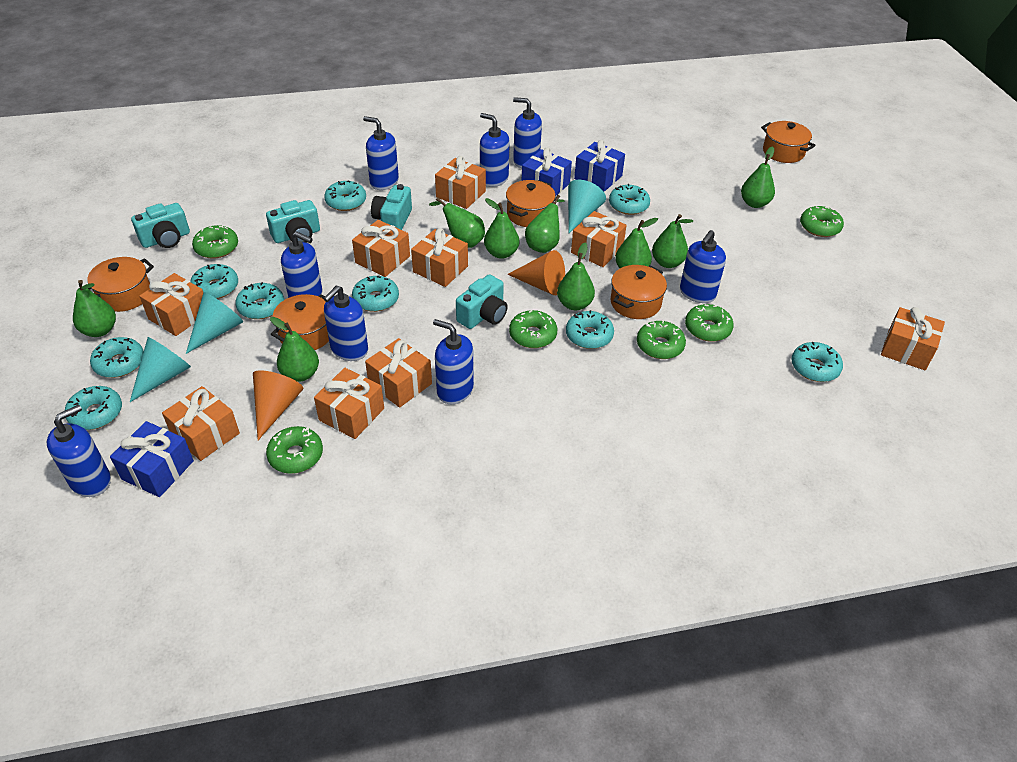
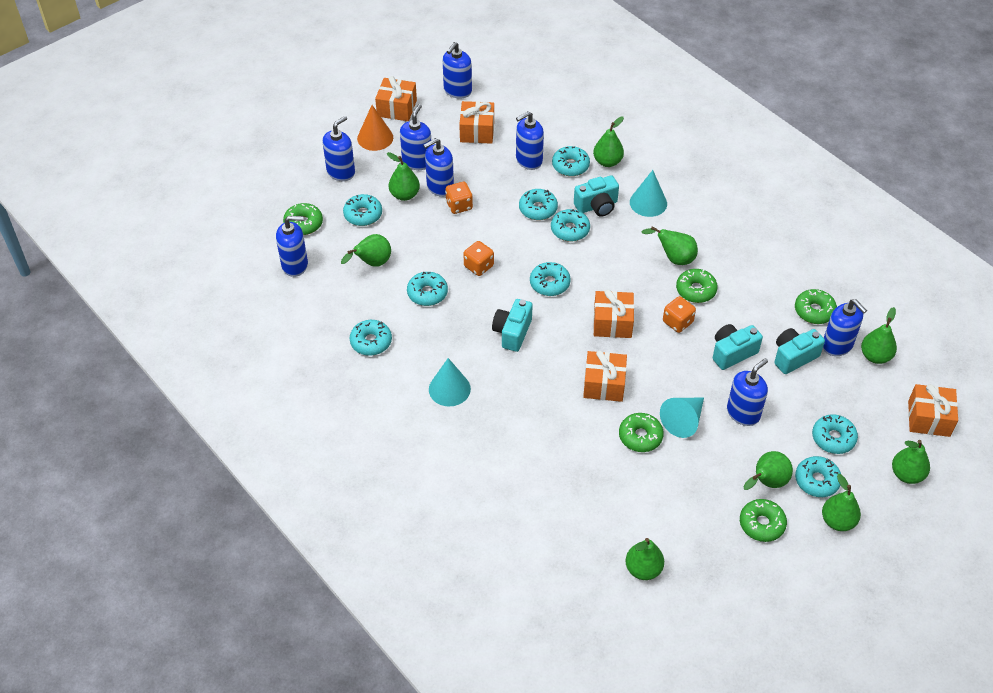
blue gift: [110,421,194,497] [521,147,572,197] [574,140,625,192] = 3 -> none = 0
green donut: [192,225,238,259] [266,426,323,474] [509,310,557,348] [637,320,686,359] [685,304,734,342] [800,206,844,237] = 6 -> [283,203,323,235] [619,413,664,452] [676,269,718,303] [740,499,787,542] [795,289,837,324] = 5
orange cone: [253,370,303,440] [507,250,565,295] = 2 -> [357,105,393,151] = 1
orange dice: none = 0 -> [445,182,473,214] [463,241,494,276] [663,296,696,333] = 3
orange gift: [139,273,203,336] [162,386,240,461] [314,368,384,439] [352,220,410,277] [365,338,432,408] [411,228,468,287] [435,156,486,209] [571,211,627,267] [881,307,945,370] = 9 -> [375,76,417,121] [459,101,494,144] [583,350,627,402] [593,289,634,338] [908,384,958,437] = 5
orange pot: [88,257,154,312] [271,294,329,350] [506,180,555,227] [611,265,667,319] [761,121,816,163] = 5 -> none = 0

